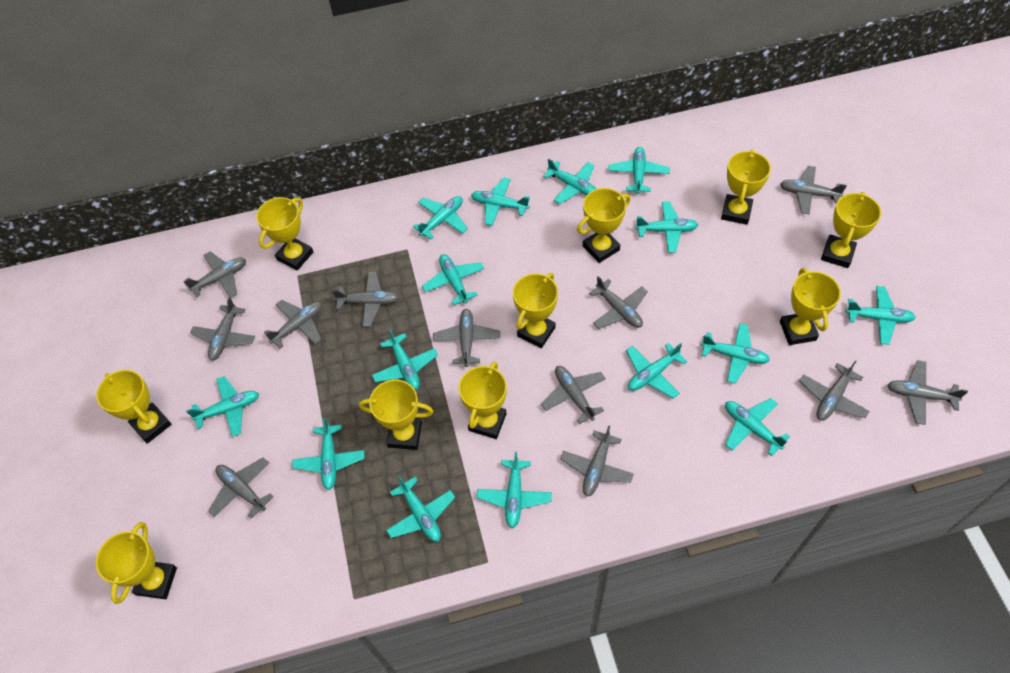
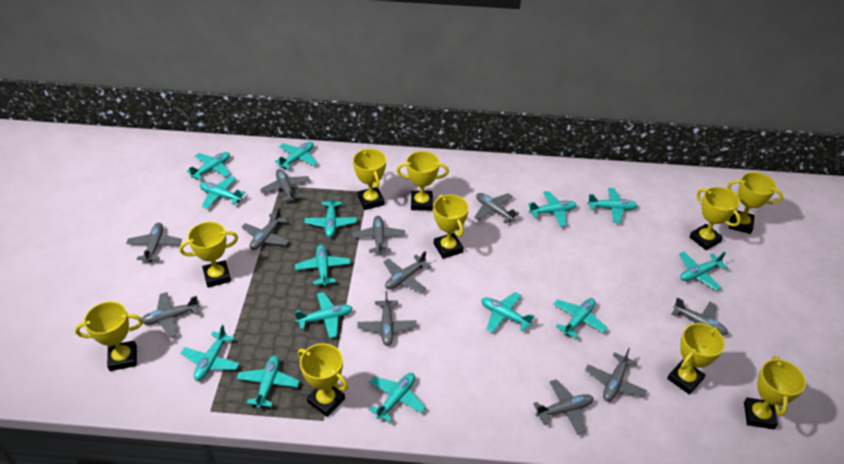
grey plane: [183,251,246,297] [190,297,255,361] [208,457,273,519] [264,300,322,349] [332,271,399,327] [433,309,500,367] [541,366,606,424] [560,425,634,497] [589,276,648,329] [780,166,847,214] [800,361,870,420] [887,360,968,425] = 12 -> [126,223,182,263] [142,292,200,337] [241,208,289,250] [260,169,310,202] [352,216,405,255] [358,291,417,346] [383,251,432,293] [474,193,519,224] [533,379,593,435] [585,348,647,402] [671,297,728,336] = 11
turquoise plane: [186,376,259,437] [292,417,365,490] [372,329,438,390] [386,476,455,542] [413,196,468,240] [422,254,484,305] [471,177,530,226] [477,452,552,528] [543,158,596,204] [608,147,670,194] [626,343,687,399] [635,201,698,253] [701,323,770,384] [725,398,790,456] [846,286,916,345] = 15 -> [181,325,240,381] [187,152,230,180] [200,176,246,209] [236,355,300,409] [275,142,318,170] [295,245,350,286] [295,292,353,338] [304,192,357,237] [369,373,426,423] [481,292,535,333] [528,191,577,227] [554,298,607,339] [587,188,638,223] [679,251,728,291] = 14

